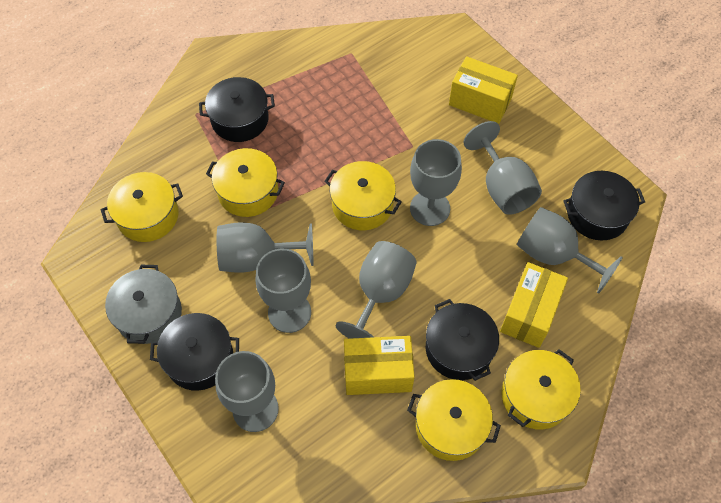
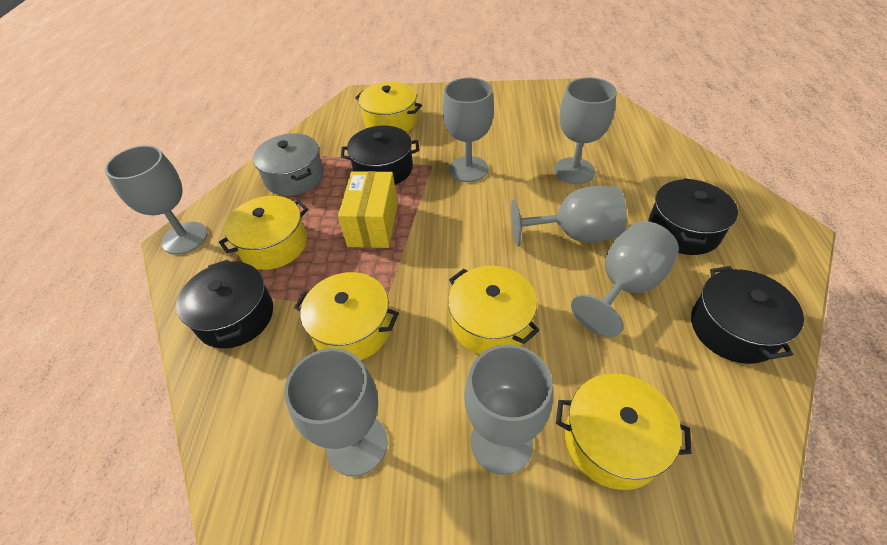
yellow box: [344,336,415,395] [449,56,518,124] [500,262,568,348] = 3 -> [338,171,398,248] = 1

